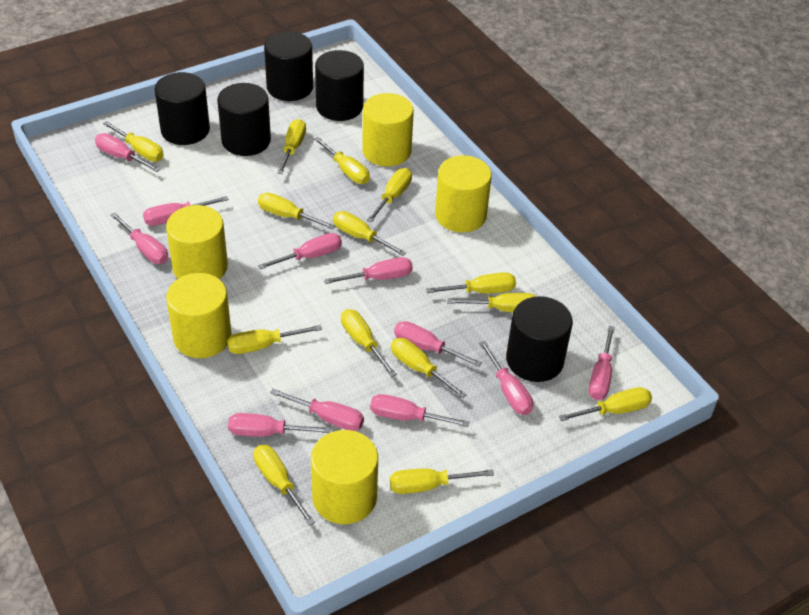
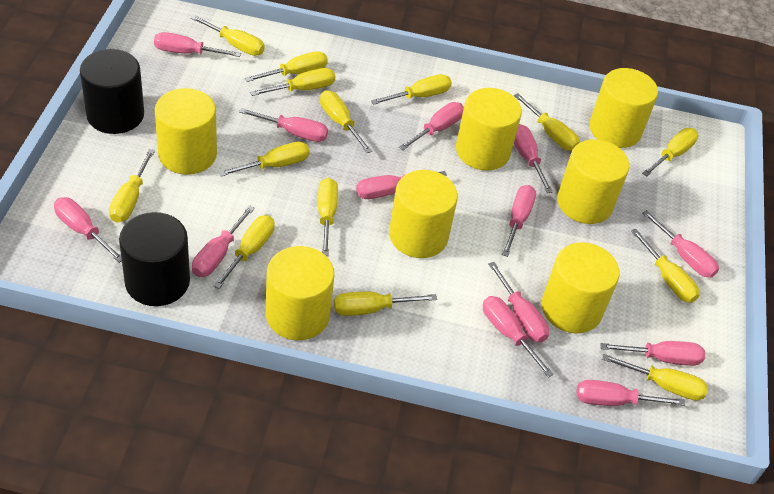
black cylinder: [154,72,210,145] [217,83,271,156] [264,31,313,101] [315,50,364,121] [506,296,573,382] = 5 -> [80,49,144,134] [119,212,190,306] = 2
pink screwdriver: [95,133,161,172] [110,212,168,264] [143,196,229,226] [228,413,331,437] [258,233,342,269] [270,389,364,431] [324,257,413,284] [370,394,469,427] [394,321,482,367] [479,341,533,415] [589,326,615,400] = 11 -> [54,197,122,263] [154,32,241,57] [192,205,255,277] [239,108,328,142] [356,171,447,199] [399,102,464,150] [483,296,554,378] [488,262,549,343] [502,185,536,257] [514,124,553,193] [576,380,685,406] [600,341,705,366] [642,210,719,278] = 13
yellow cylinder: [166,205,228,279] [166,273,232,358] [311,430,378,524] [362,93,414,166] [435,155,492,233] = 5 -> [155,88,217,175] [266,246,334,340] [389,170,458,258] [456,88,522,171] [542,242,620,333] [557,139,629,224] [589,68,658,148] = 7

